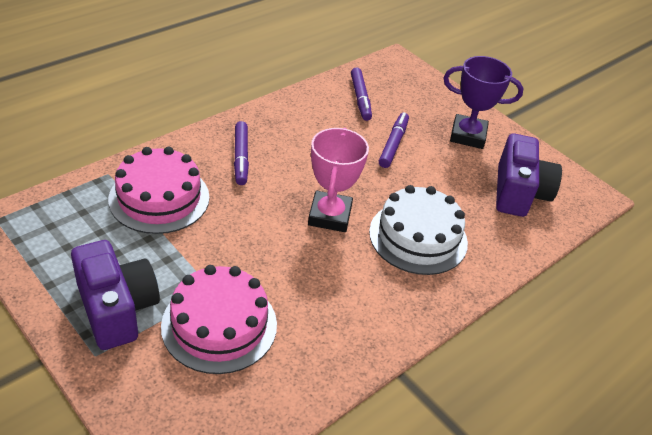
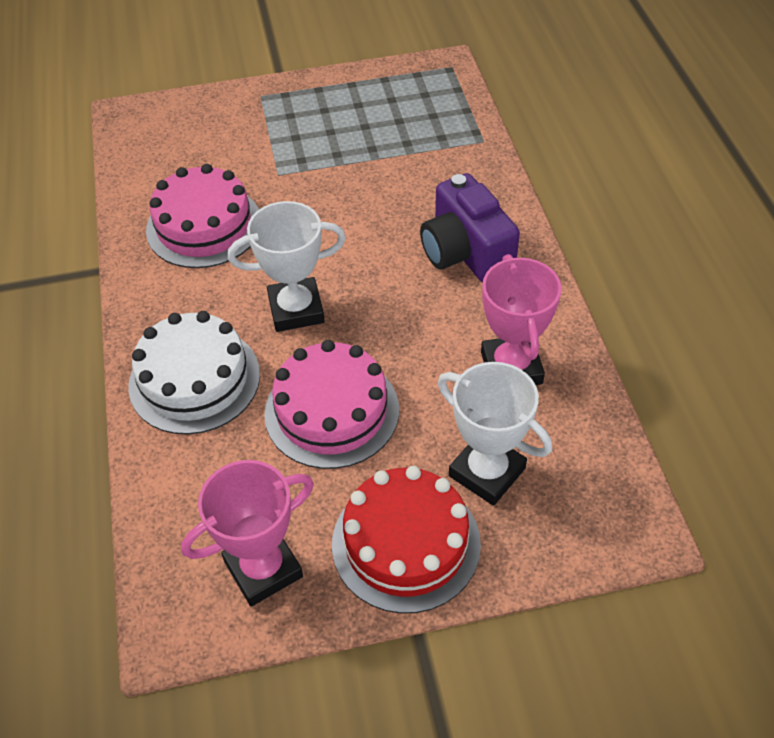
pink trophy: [308,128,369,232] = 1 -> [181,460,314,607] [481,254,562,385] = 2
purple camera: [71,240,160,350] [496,133,562,217] = 2 -> [420,173,520,283] = 1
purple marker: [234,121,249,185] [351,67,372,121] [379,112,409,168] = 3 -> none = 0
purple trophy: [444,56,523,149] = 1 -> none = 0
red cake: none = 0 -> [332,466,481,614] = 1
white trophy: none = 0 -> [228,201,346,332] [438,362,552,506] = 2

